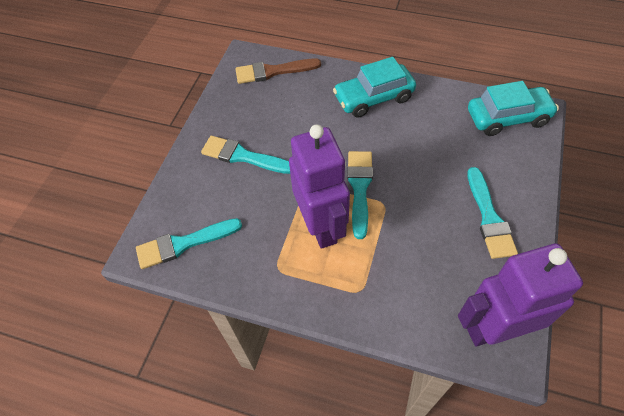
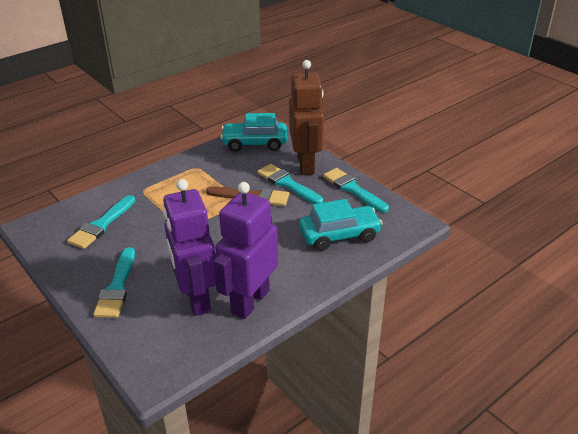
brown robot: none = 0 -> [289,60,324,175] = 1

